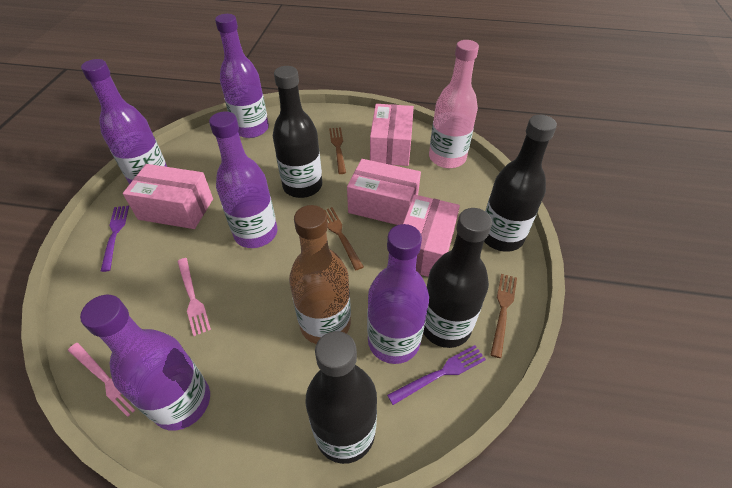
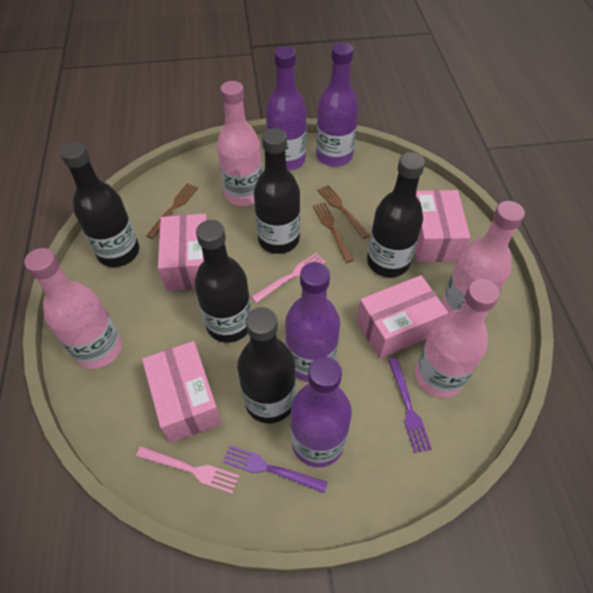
black bottle: [273,66,322,198] [305,331,377,464] [423,208,492,348] [484,115,557,252] = 4 -> [60,142,139,267] [194,220,252,343] [237,307,296,423] [254,128,300,254] [367,152,425,277] = 5
brown bottle: [289,205,351,344] = 1 -> none = 0
pink bottle: [429,40,479,168] = 1 -> [24,248,122,369] [217,81,263,206] [415,279,499,398] [442,201,525,313] = 4
purple bottle: [80,295,210,431] [81,59,167,184] [209,112,277,248] [215,14,269,138] [367,224,429,364] = 5 -> [266,46,307,171] [285,262,340,382] [290,356,352,467] [316,42,359,167] = 4

